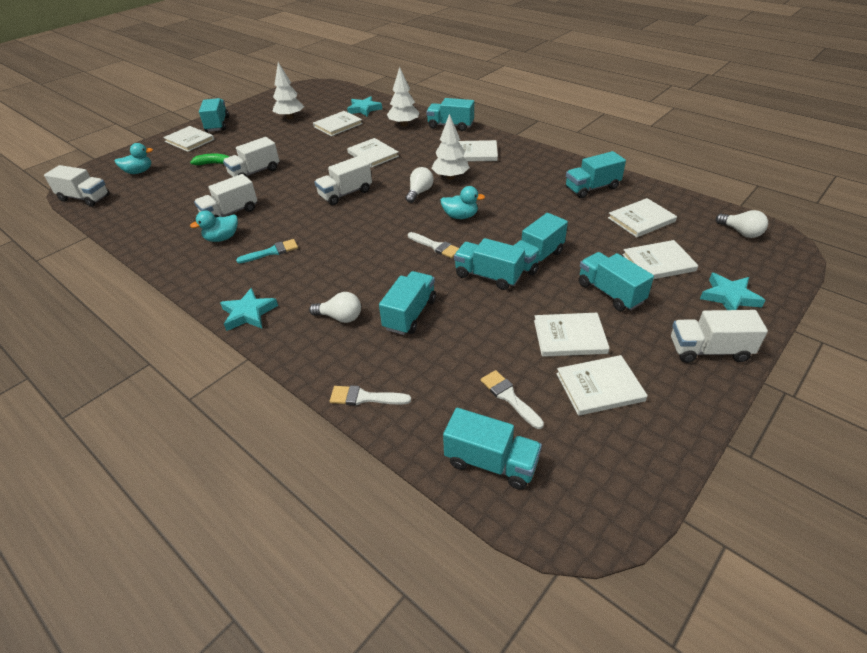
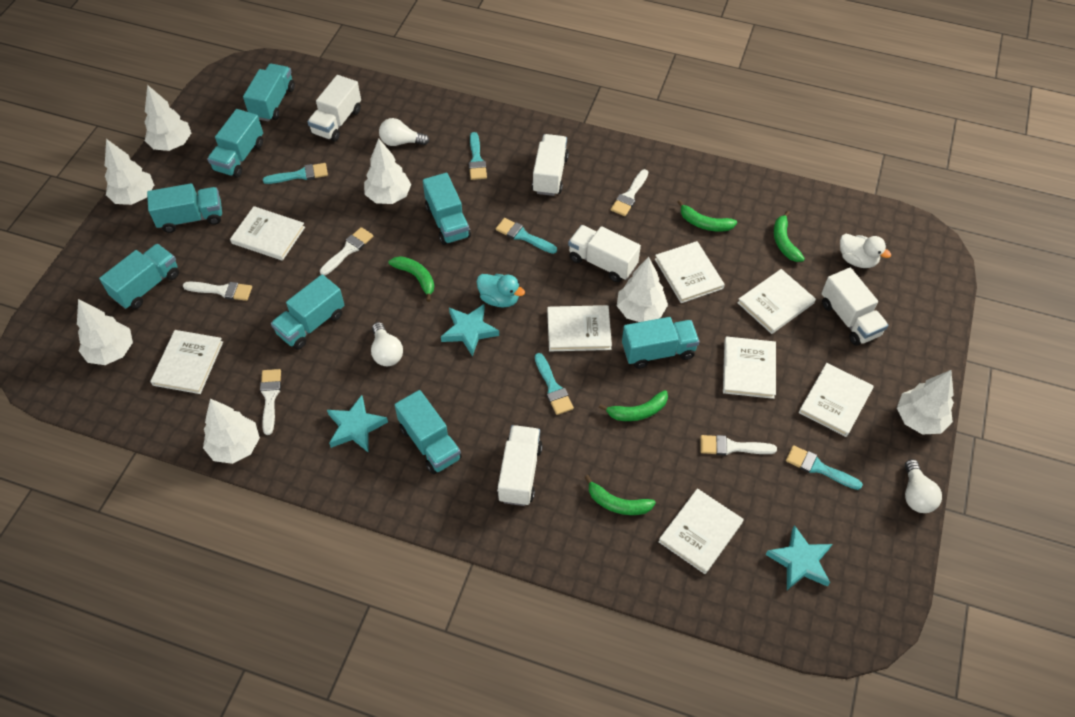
green banana: [190,153,230,165] = 1 -> [388,256,434,302] [585,475,656,515] [599,390,668,421] [678,200,737,232] [774,211,805,262] = 5
turquoise brush: [236,239,298,263] = 1 -> [263,163,328,184] [469,132,487,180] [496,218,557,254] [535,353,574,415] [786,445,863,490] = 5
turquoise duck: [115,143,153,174] [190,210,238,242] [440,186,485,219] = 3 -> [477,274,525,308] = 1
white brush: [330,385,411,406] [408,232,459,258] [480,370,544,429] = 3 -> [183,282,252,301] [260,369,281,435] [320,227,373,275] [611,169,648,216] [700,435,777,456] = 5
white duck: none = 0 -> [840,234,891,268] = 1
white tree: [273,62,304,119] [387,67,420,126] [431,114,470,180] = 3 -> [77,299,133,365] [105,139,154,205] [145,85,191,151] [203,399,260,464] [364,138,411,204] [617,257,668,322] [897,370,954,435] = 7

